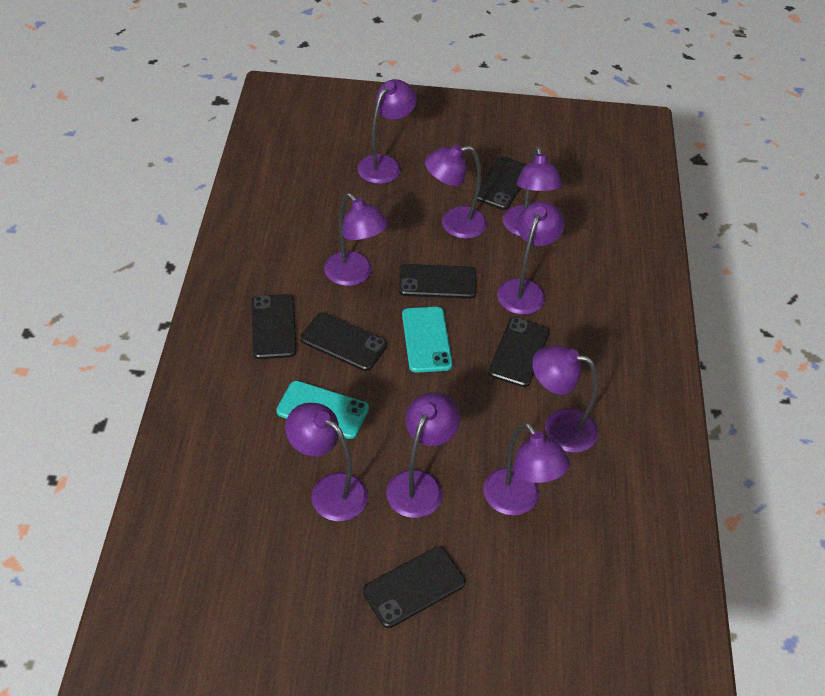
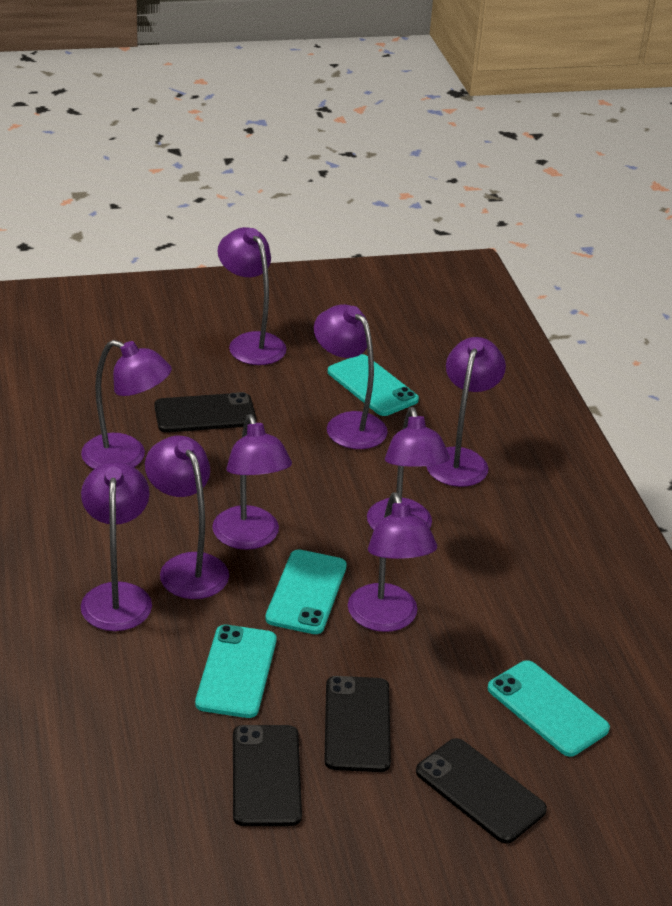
black phone: [252,294,297,359] [300,313,387,371] [363,547,465,628] [399,264,477,299] [474,156,527,210] [488,317,550,387] = 6 -> [154,392,256,433] [233,725,302,826] [324,676,391,772] [416,738,547,844] = 4
turquoise phone: [276,381,369,439] [402,307,453,373] = 2 -> [195,625,277,718] [265,550,347,634] [328,354,419,416] [488,660,610,757] = 4

